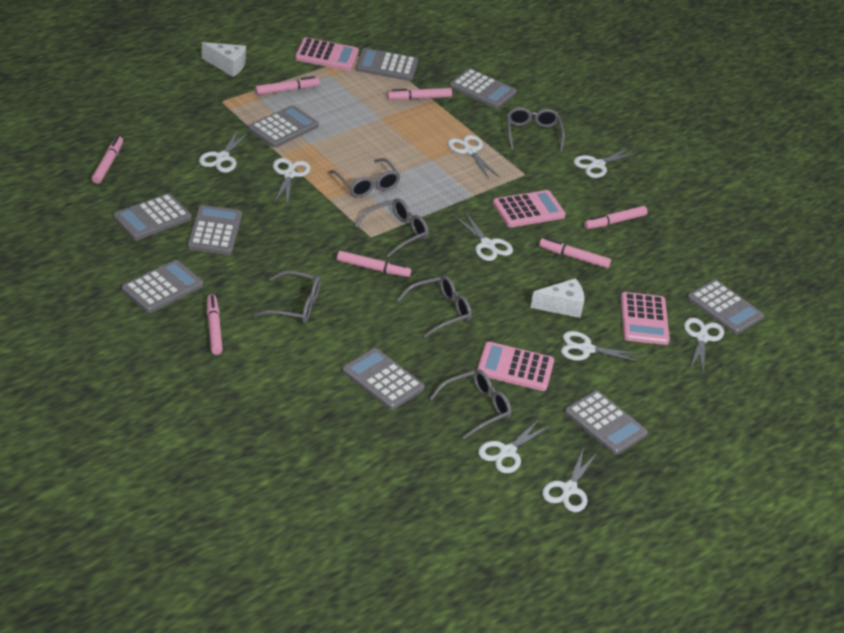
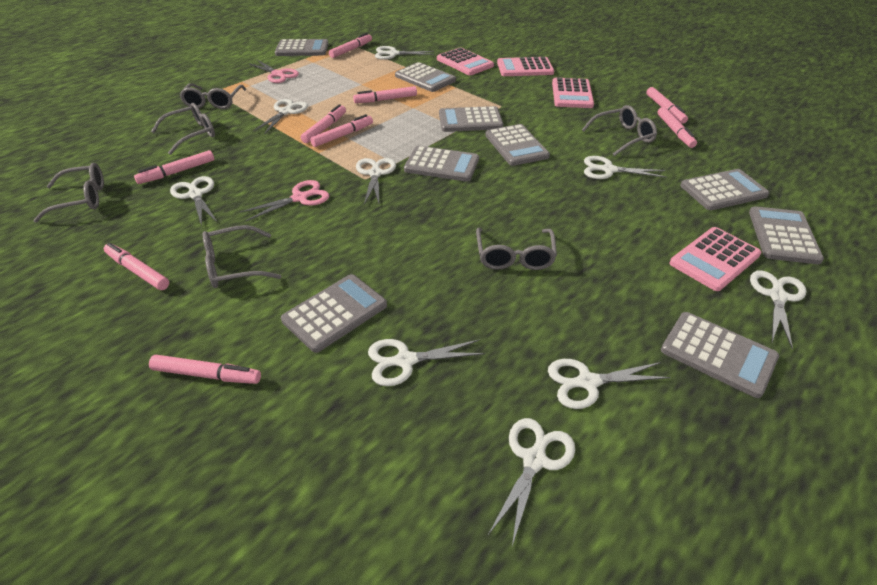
pink marker: [92,136,123,184] [207,294,223,355] [255,76,320,95] [337,251,412,277] [387,88,452,100] [539,238,611,268] [584,206,648,229] = 7 -> [104,242,169,290] [134,150,214,184] [149,355,261,384] [301,104,346,143] [310,114,373,147] [329,33,372,58] [353,86,417,103] [646,87,688,124] [658,107,697,148] = 9
pink scissors: none = 0 -> [240,180,329,221] [248,60,299,83] = 2
white cheese: [202,42,246,77] [530,278,584,318] = 2 -> none = 0

